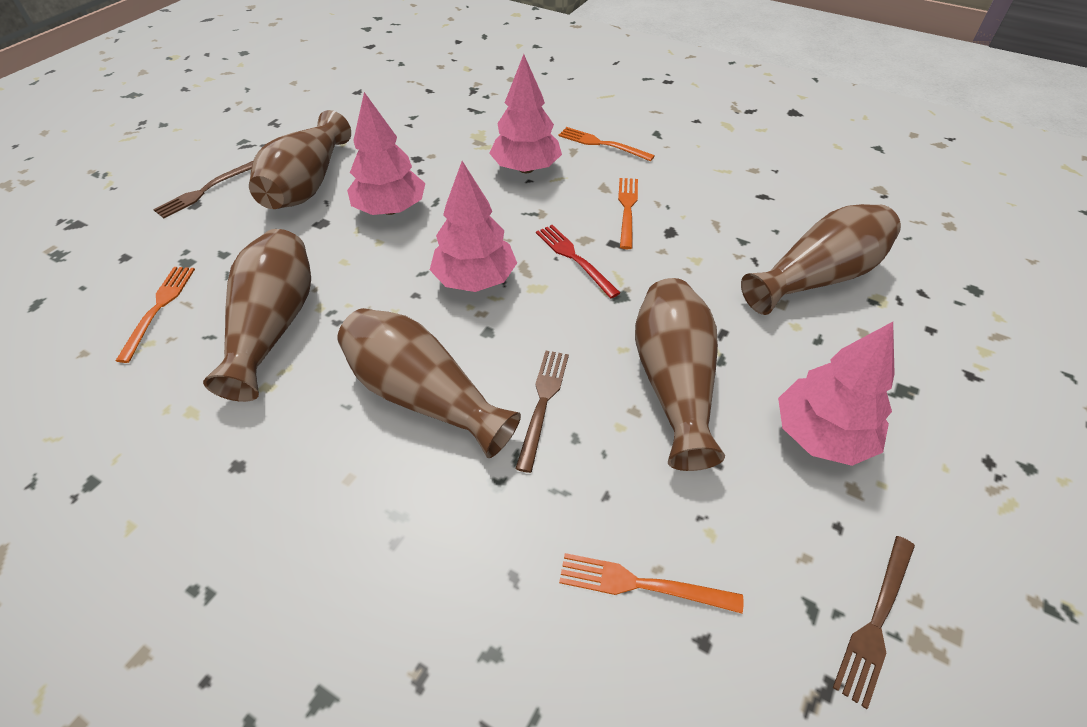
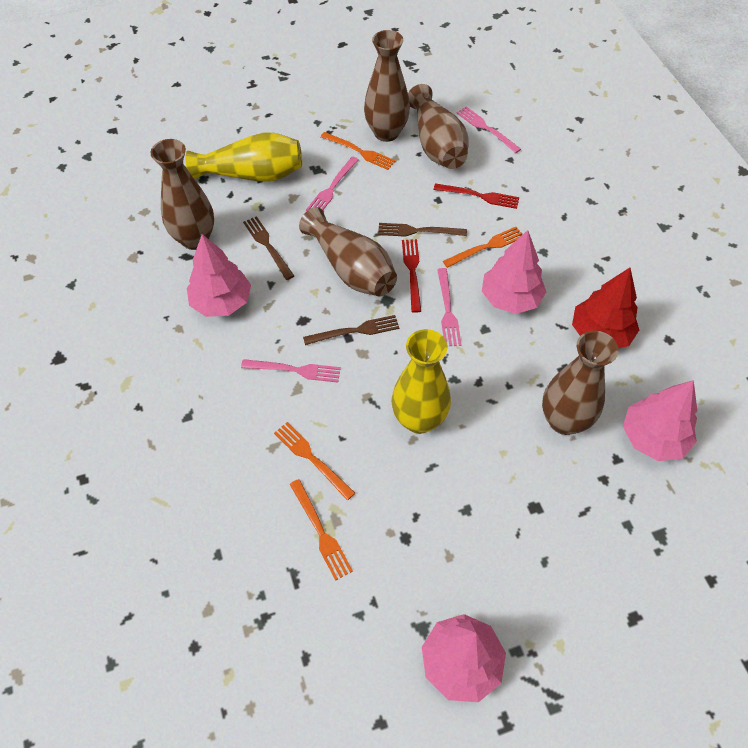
pink fork: none = 0 -> [241,359,341,382] [306,156,359,211] [437,268,461,346] [456,106,521,153] = 4
red fork: [536,225,620,298] = 1 -> [402,239,421,313] [434,183,519,209] = 2
red tree: none = 0 -> [572,268,639,348] = 1
yellow vase: none = 0 -> [185,133,302,182] [391,329,451,434] = 2

